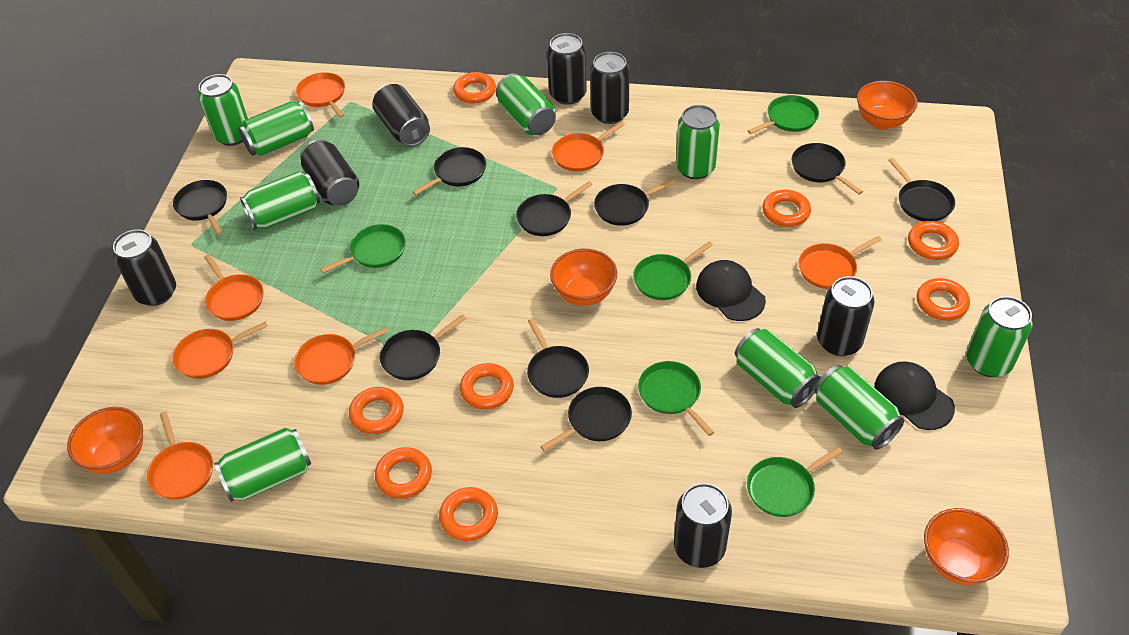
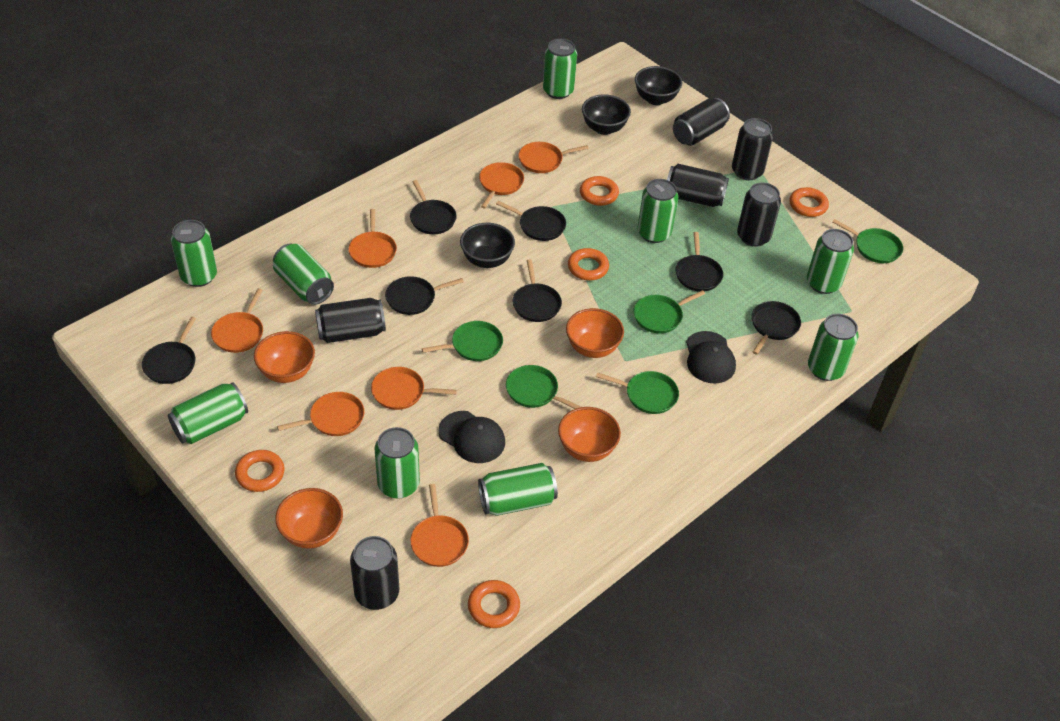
black bowl: none = 0 -> [460,223,515,268] [582,94,631,135] [635,66,682,105] = 3
black can: [113,229,176,306] [300,139,359,206] [372,84,430,147] [547,33,587,105] [590,52,630,124] [674,483,732,568] [817,276,875,356] = 7 -> [315,298,386,343] [350,536,399,610] [667,164,729,207] [673,98,730,146] [732,118,773,180] [737,182,781,247] = 6
black pan: [173,180,227,235] [380,315,466,380] [413,147,486,195] [516,181,593,236] [527,318,589,398] [540,387,632,451] [594,179,676,226] [791,143,863,195] [888,158,955,221] = 9 -> [142,317,196,384] [385,276,464,315] [410,180,457,234] [496,201,566,241] [512,259,562,322] [676,232,723,292] [752,301,801,355] = 7
orange ring: [349,387,404,434] [375,447,432,499] [439,487,498,541] [453,72,496,104] [460,363,514,410] [762,190,811,227] [908,221,959,260] [917,278,970,321] = 8 -> [235,450,285,492] [468,580,520,628] [568,248,609,281] [580,176,619,206] [789,187,829,217] = 5

